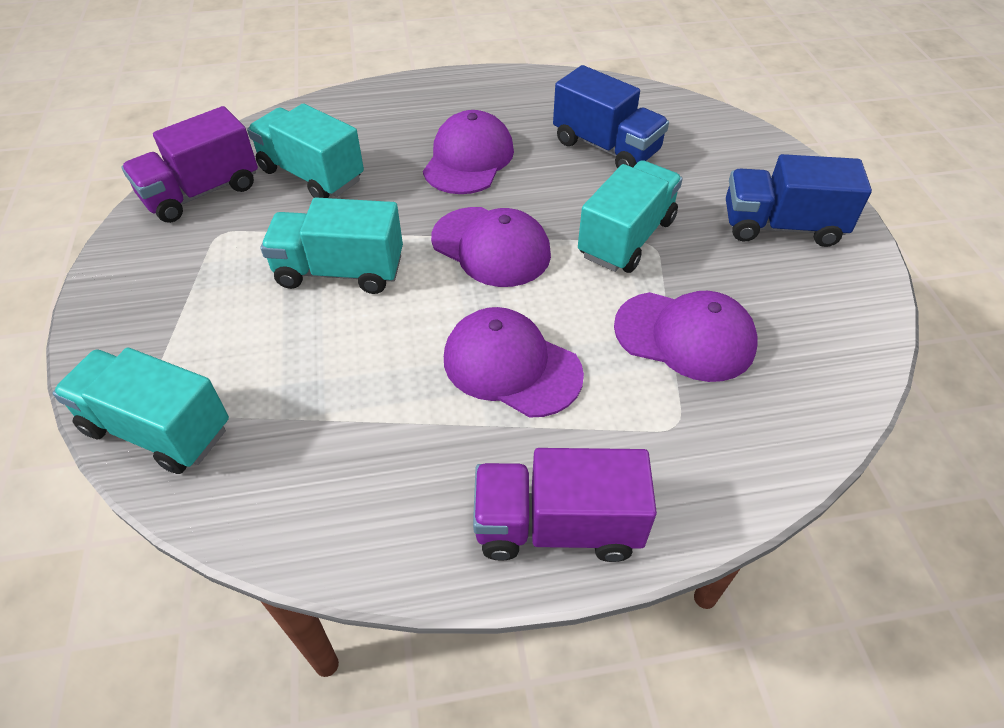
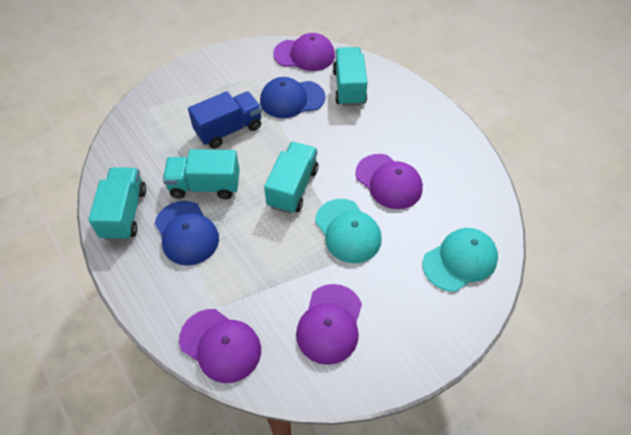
blue cap: none = 0 -> [155,201,219,266] [260,77,325,118] = 2
blue truck: [553,65,669,168] [726,154,872,247] = 2 -> [188,91,262,148] = 1
purple truck: [121,106,258,223] [473,448,657,562] = 2 -> none = 0
turquoise cap: none = 0 -> [315,199,382,263] [422,228,498,292] = 2

